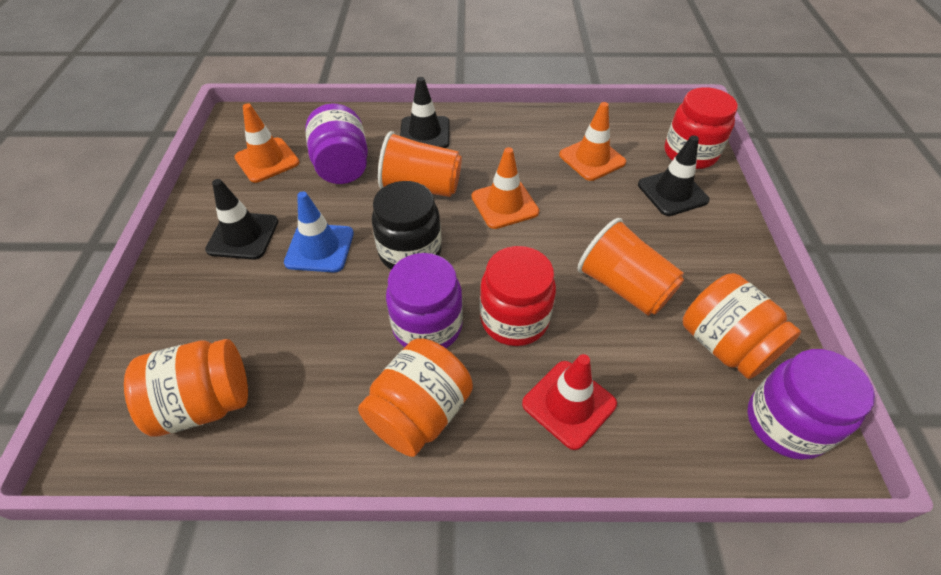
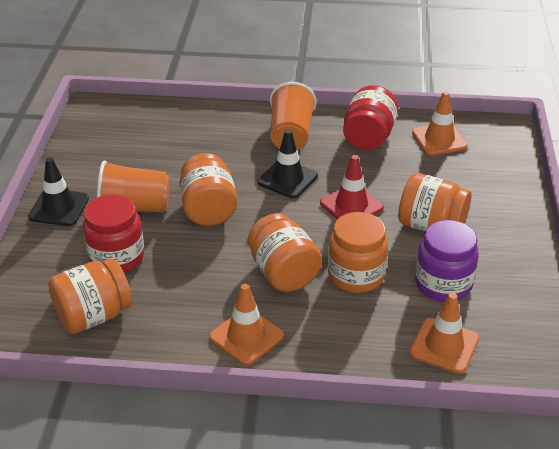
black jar: [372,181,442,270] = 1 -> none = 0
black traffic cone: [205,179,278,260] [400,77,450,148] [638,135,710,216] = 3 -> [28,157,89,226] [258,130,318,198] = 2
blue traffic cone: [284,191,354,273] = 1 -> none = 0
orange jar: [124,339,248,437] [358,338,473,457] [683,273,801,379] = 3 -> [48,258,132,334] [179,153,237,226] [248,213,322,292] [328,212,388,293] [398,173,472,232] = 5
purple jar: [305,103,368,184] [386,253,463,348] [747,349,875,460] = 3 -> [415,220,479,302] = 1

